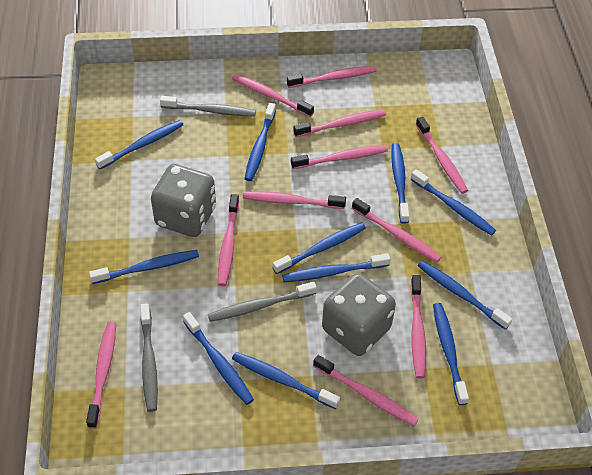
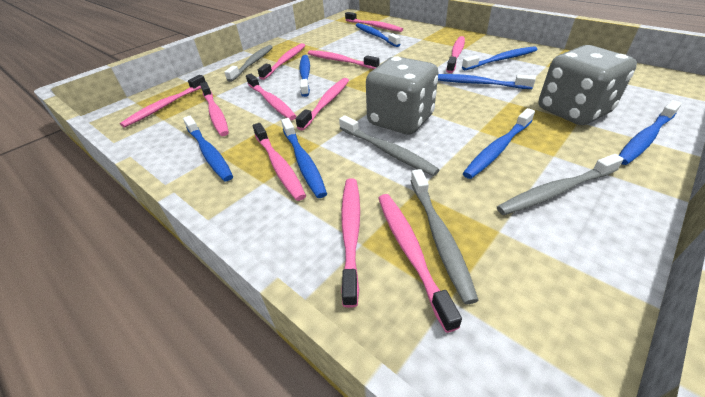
blue toothbrush: [89,250,199,284] [95,120,183,169] [183,312,254,405] [232,352,340,409] [245,103,276,181] [273,222,366,274] [282,253,390,282] [391,143,409,224] [411,169,496,236] [417,260,512,330] [433,303,469,405] = 11 -> [183,116,233,181] [281,118,327,198] [300,55,310,97] [355,23,401,47] [438,74,536,89] [462,46,537,70] [463,108,535,179] [619,100,682,165] = 8
grey toothbrush: [140,304,158,412] [160,96,256,116] [208,282,317,322] = 3 -> [225,45,273,82] [339,115,440,176] [411,169,479,304] [497,154,624,215] = 4

